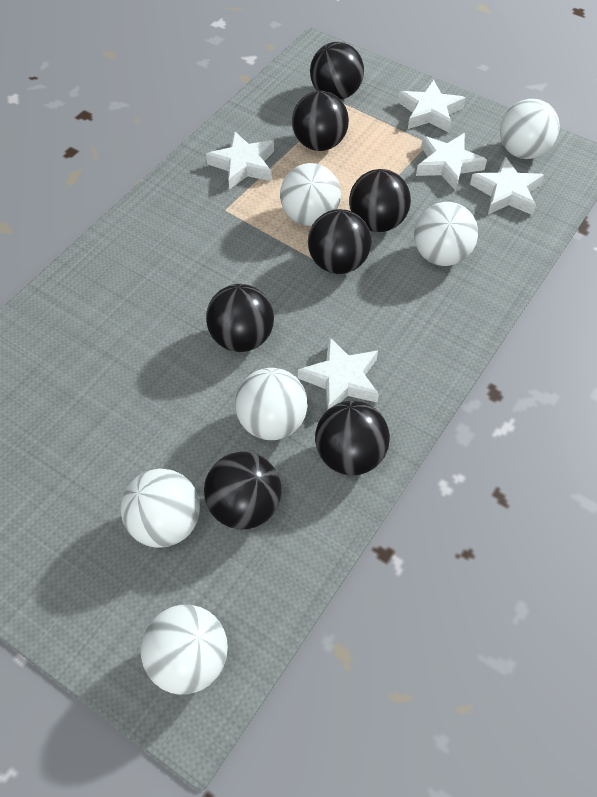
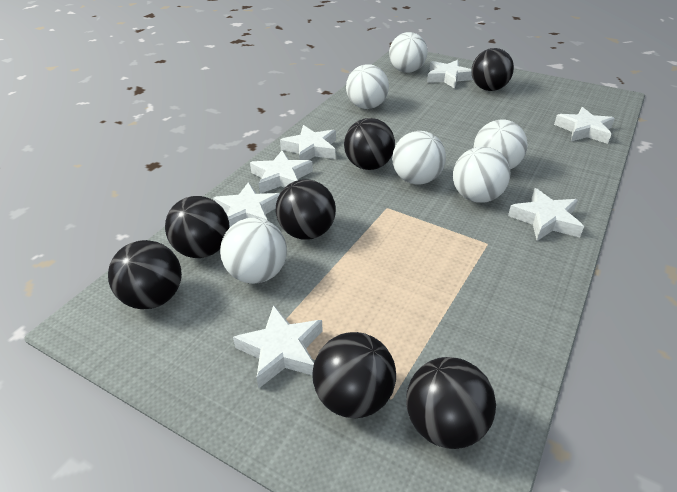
white star: [206,131,274,190] [298,336,379,410] [398,79,465,133] [416,133,487,191] [470,157,544,215] = 5 -> [213,182,279,228] [233,305,323,388] [250,150,313,194] [280,125,336,160] [427,60,473,89] [508,188,584,241] [554,107,615,144] = 7

